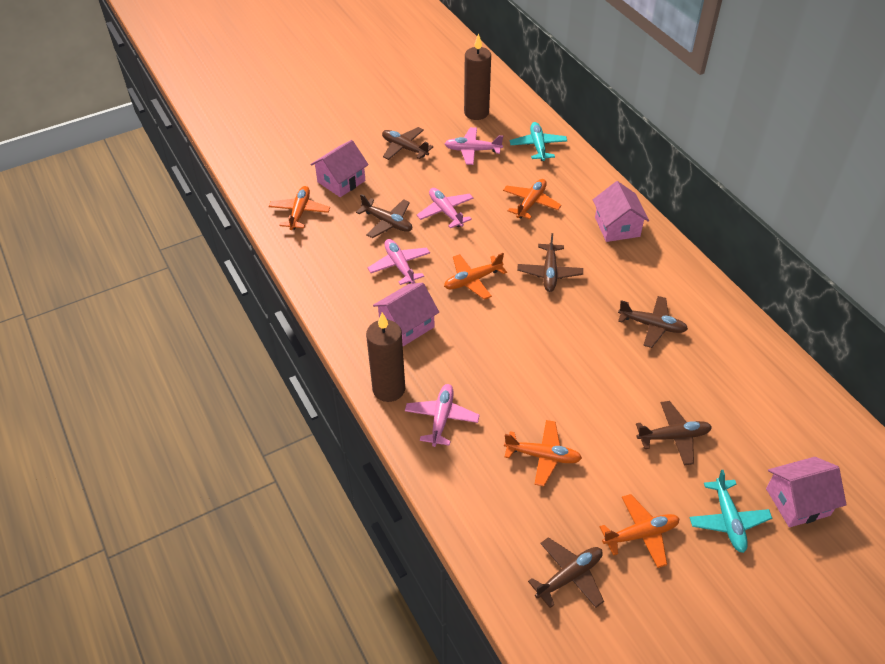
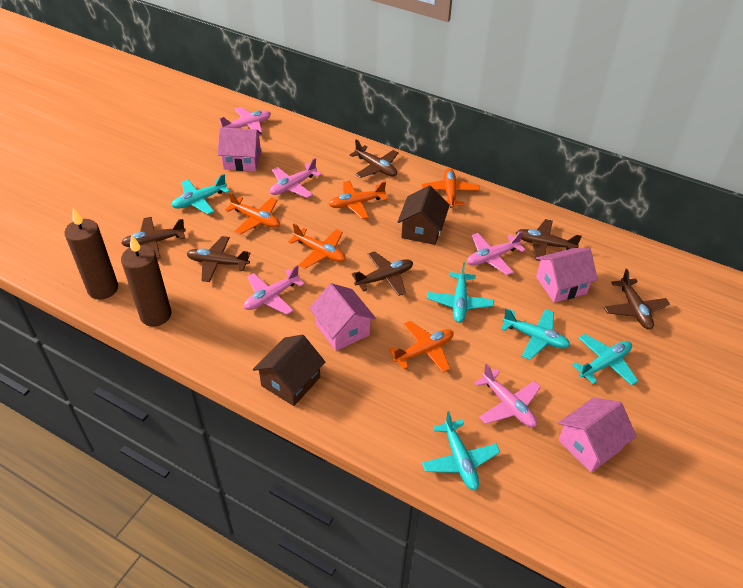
brown house: none = 0 -> [253,335,325,406] [398,185,450,245] = 2
pink plane: [368,239,430,285] [405,384,480,447] [417,188,474,228] [444,127,503,165] = 4 -> [219,107,271,135] [243,265,305,315] [270,158,322,198] [467,232,526,275] [475,364,541,427] = 5
turquoise plane: [510,122,567,161] [689,470,772,553] = 2 -> [171,174,230,215] [422,411,500,491] [427,262,494,323] [501,309,570,360] [572,334,638,385] = 5

